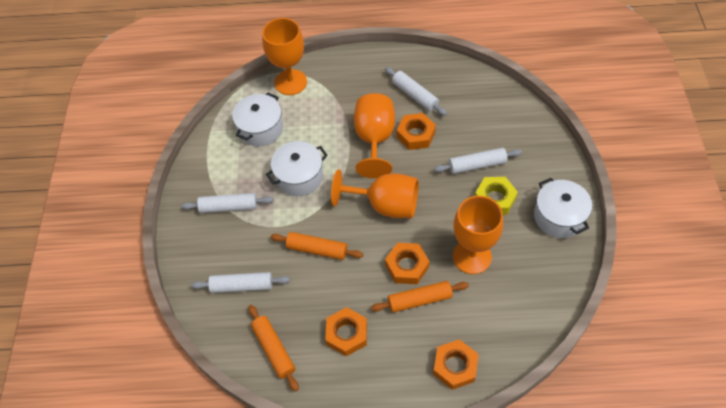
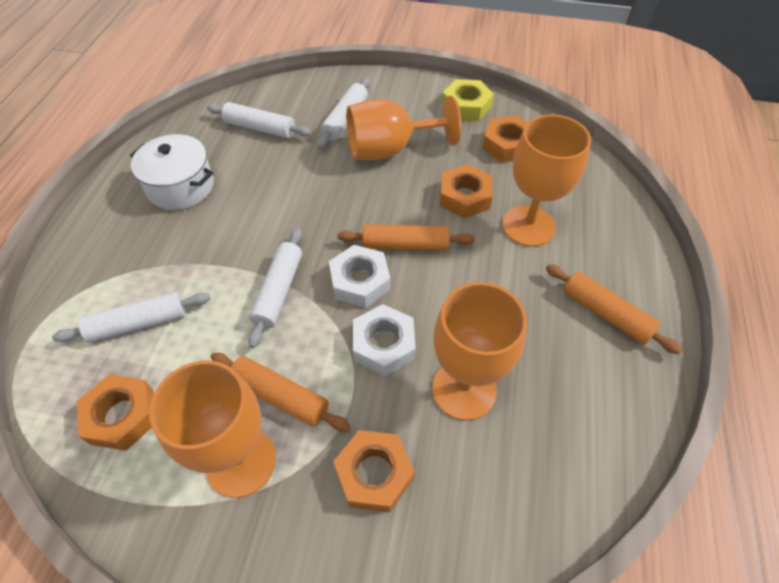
white nut: none = 0 -> [329,245,390,308] [353,304,416,376] = 2
white pot: [232,92,283,146] [266,141,328,196] [534,178,592,238] = 3 -> [130,134,214,210] = 1

